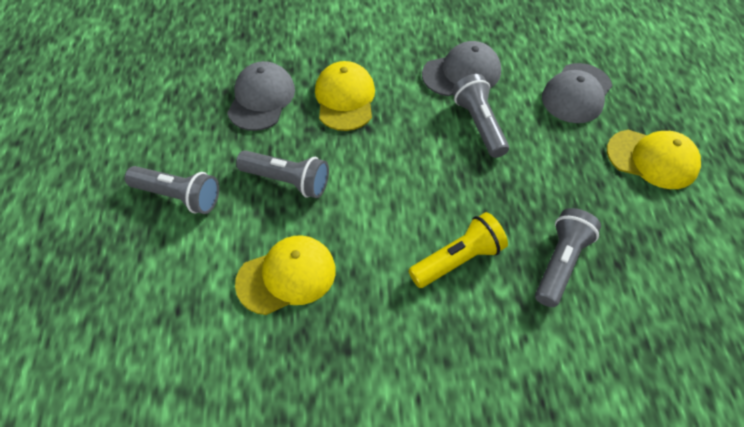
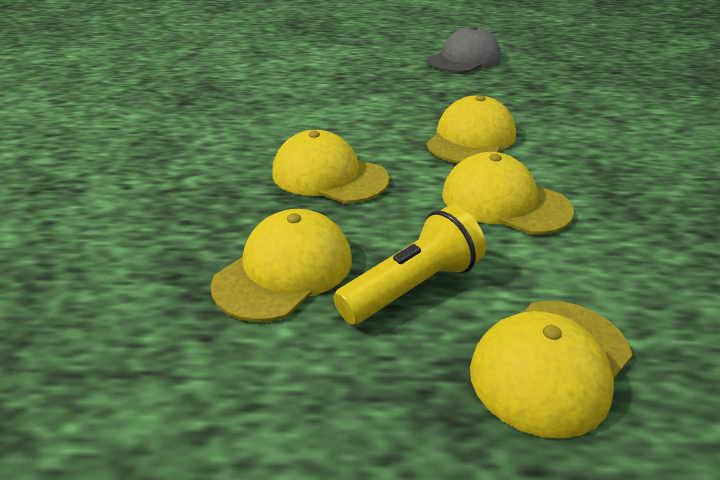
grey cap: [227,61,295,131] [422,41,501,96] [542,63,612,123] = 3 -> [428,26,501,73] = 1
grey flashlight: [125,166,219,214] [236,150,329,198] [452,74,509,158] [535,208,601,307] = 4 -> none = 0
yellow cap: [235,235,336,315] [315,61,375,131] [607,130,701,189] = 3 -> [211,209,352,322] [272,130,389,203] [426,95,516,164] [442,152,574,235] [470,301,633,439] = 5

